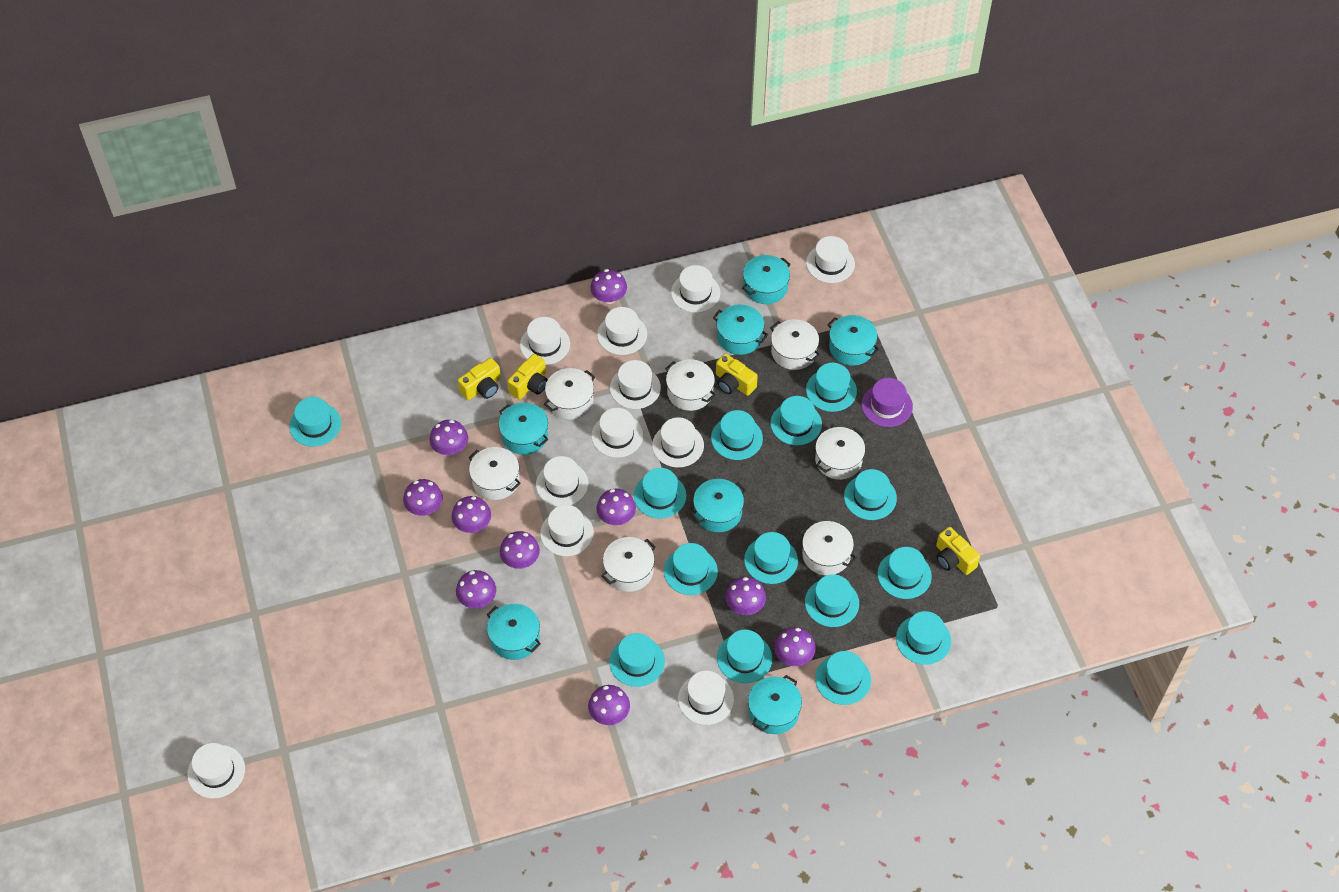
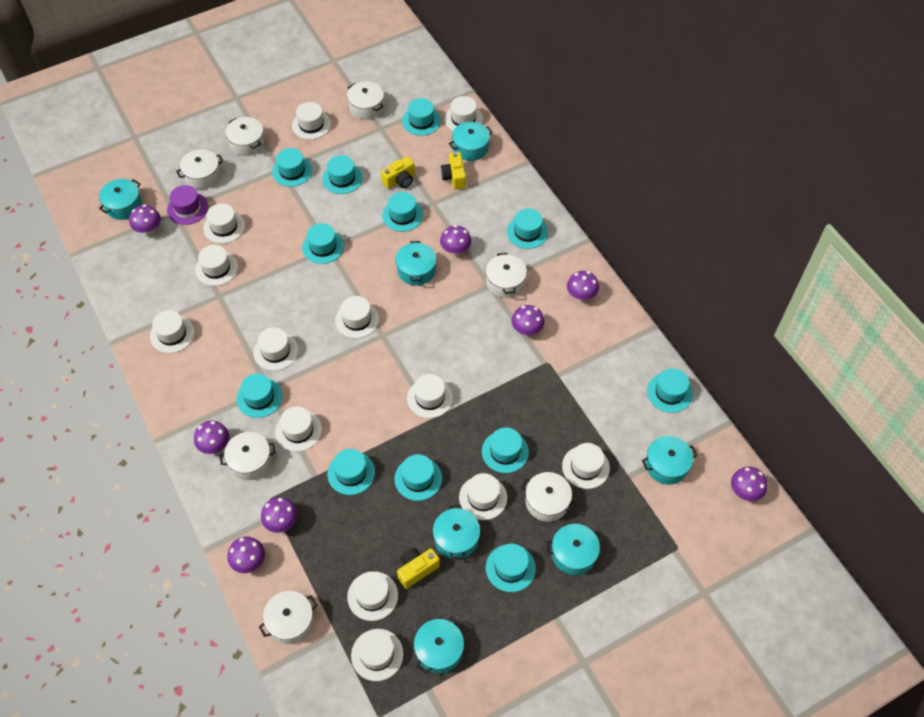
purple mushroom: [403,479,443,516] [430,420,468,455] [452,496,491,533] [456,570,496,609] [500,531,540,569] [588,685,630,725] [590,269,627,304] [596,489,636,525] [725,577,766,615] [774,627,816,666] = 10 -> [129,205,161,235] [194,420,229,454] [227,536,265,573] [261,497,298,533] [440,225,471,255] [512,305,544,336] [567,271,599,301] [731,467,768,501] = 8
turquoise hat: [289,397,341,447] [609,633,665,687] [634,468,687,519] [664,543,718,595] [711,410,763,460] [717,630,772,683] [744,532,798,584] [770,396,822,445] [805,574,859,627] [806,363,857,412] [815,651,871,705] [844,469,897,520] [877,547,932,599] [896,611,951,665] = 14 -> [236,374,283,418] [272,148,312,187] [302,223,344,264] [322,155,363,194] [327,449,375,495] [382,192,423,232] [394,454,442,501] [402,98,441,136] [482,427,529,473] [486,544,536,592] [507,209,548,249] [647,368,693,413] = 12
white hat: [187,743,245,799] [520,317,570,365] [536,456,588,507] [540,505,594,556] [591,408,643,458] [597,307,647,355] [610,360,661,409] [652,417,704,467] [671,265,720,313] [678,671,734,725] [806,236,855,283] = 11 -> [150,310,195,353] [195,245,238,286] [203,203,245,244] [253,327,298,371] [275,406,322,452] [292,102,331,140] [335,296,379,338] [347,571,398,621] [351,629,403,681] [407,374,453,418] [444,96,483,131] [459,473,507,520] [562,443,610,489] = 13
yellow camera: [458,358,501,400] [508,354,548,400] [716,353,758,396] [936,527,980,575] = 4 -> [381,156,415,189] [397,548,440,589] [441,152,466,189] = 3

